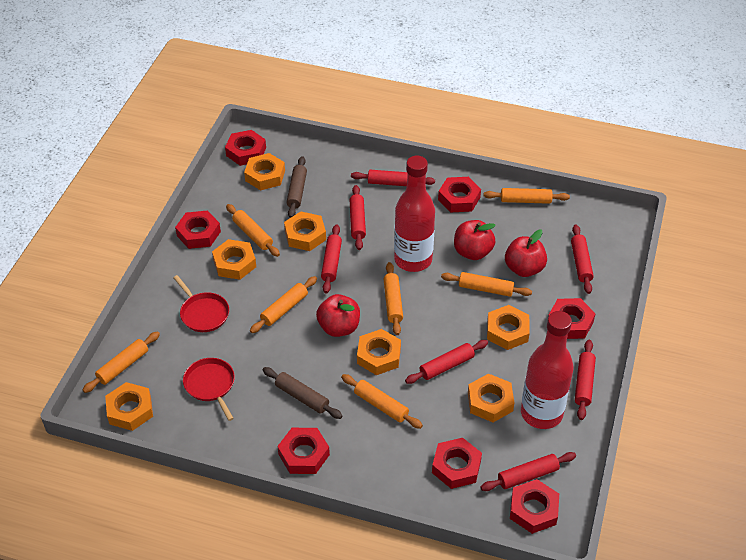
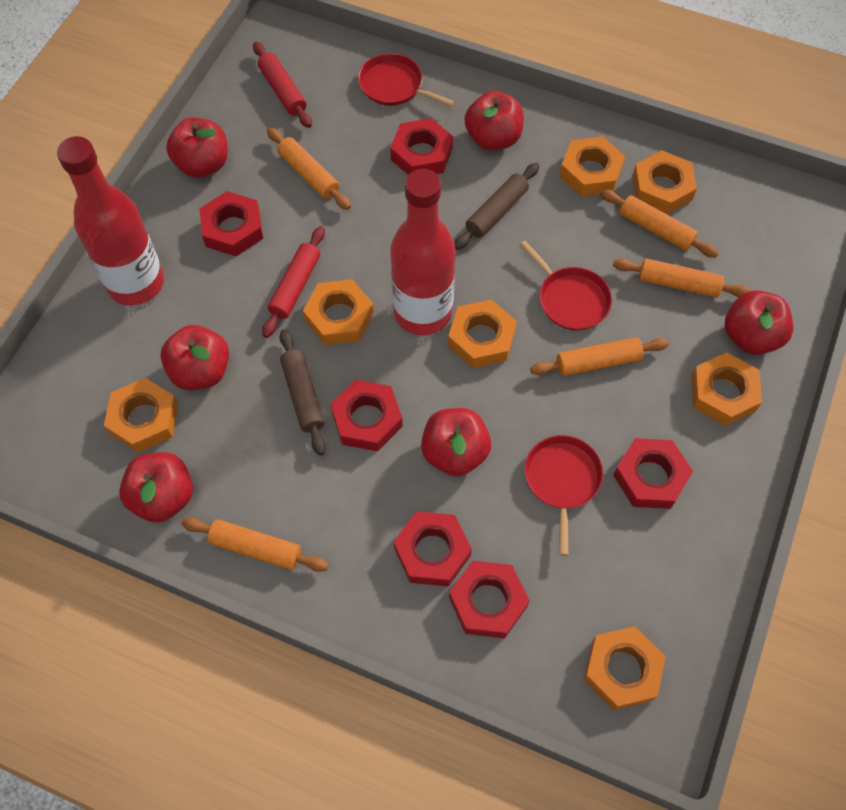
orange rolling pin: [83,331,160,393] [226,204,280,257] [250,276,317,333] [341,374,423,429] [384,262,403,335] [441,272,532,297] [483,188,570,204] = 7 -> [181,517,328,572] [267,127,351,210] [530,337,669,376] [600,189,719,258] [613,258,751,298] = 5
red apple: [316,294,360,337] [454,220,496,260] [505,229,547,277] = 3 -> [119,452,193,523] [161,325,229,390] [166,117,228,178] [421,408,491,476] [465,91,524,151] [725,290,793,355] = 6
red nut: [175,210,221,249] [225,130,266,166] [277,428,330,474] [432,438,482,489] [438,177,481,212] [510,479,559,534] [548,298,596,339] = 7 -> [199,191,263,256] [330,380,403,451] [390,118,453,175] [394,511,472,586] [449,561,530,638] [613,438,693,509] = 6
red pan: [173,275,229,332] [183,358,235,421] = 2 -> [358,53,454,107] [520,241,612,331] [524,435,604,556] = 3
red rolling pin: [321,224,342,293] [350,185,366,250] [351,170,435,186] [405,340,488,384] [481,452,576,491] [571,225,594,294] [575,340,596,420] = 7 -> [253,42,312,128] [262,226,325,338] = 2

